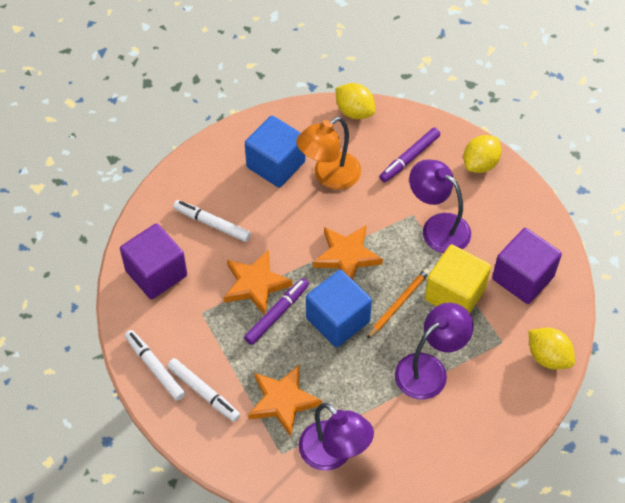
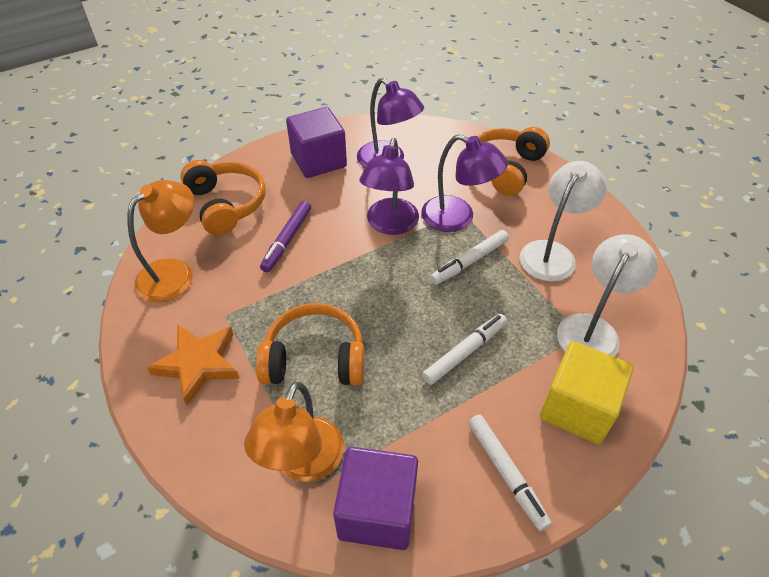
blue cube: [245,116,306,187] [306,270,372,347] = 2 -> none = 0
orange headphones: none = 0 -> [180,160,266,235] [256,303,365,386] [478,127,550,196] = 3
orange lamp: [296,117,361,190] = 1 -> [127,180,194,302] [244,382,344,482] = 2
orange pencil: [367,268,430,339] = 1 -> none = 0
orange star: [224,250,293,315] [248,365,322,437] [313,226,383,280] = 3 -> [146,325,240,405] = 1
purple marker: [244,278,309,345] [379,128,440,182] = 2 -> [260,201,311,272] = 1
white lamp: none = 0 -> [520,161,607,282] [557,234,658,357] = 2
yellow lemon: [336,83,375,119] [463,135,502,173] [528,328,575,370] = 3 -> none = 0

